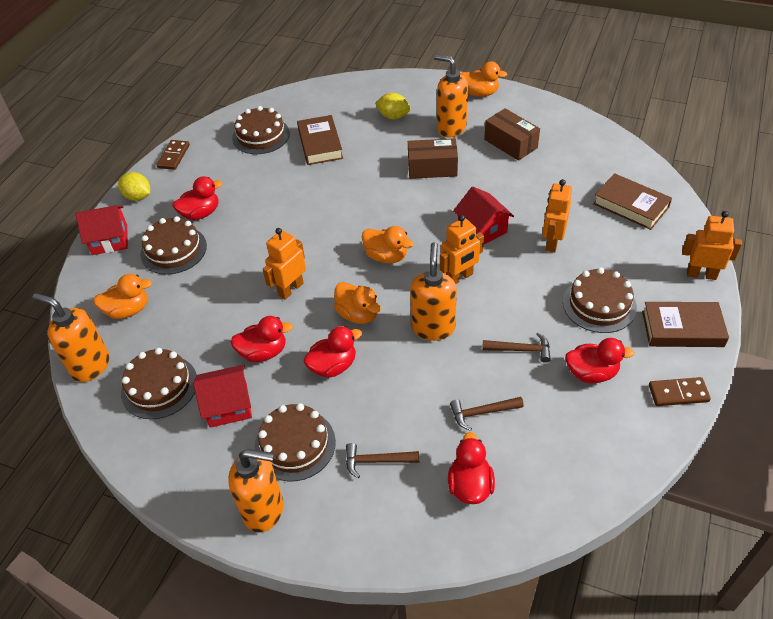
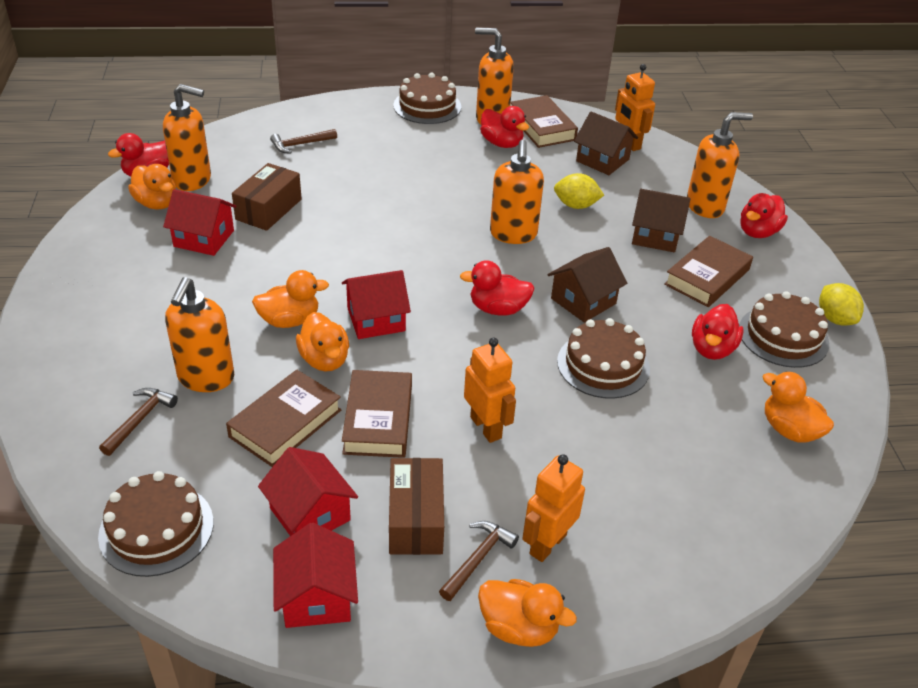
brown book: [297,115,343,165] [593,173,672,230] [642,302,729,347] = 3 -> [226,370,341,467] [342,370,412,458] [511,95,578,148] [664,236,753,307] = 4
brown cake: [121,348,197,419] [140,216,207,275] [232,106,290,154] [254,403,336,481] [563,267,637,333] = 5 -> [98,471,214,577] [393,73,461,124] [557,318,650,399] [739,291,829,368] = 4
brown domino: [156,140,190,170] [649,377,711,406] = 2 -> none = 0
brown house: none = 0 -> [548,247,627,323] [574,111,638,175] [632,189,691,252] = 3
orange duck: [93,274,152,319] [334,282,381,324] [362,226,414,264] [461,61,507,97] = 4 -> [128,164,176,209] [252,270,329,328] [296,312,349,372] [478,579,577,647] [763,372,834,442] = 5
orange robot: [263,228,306,300] [440,215,484,284] [542,179,572,253] [682,211,742,280] = 4 -> [464,337,516,443] [522,454,585,562] [615,64,655,151] = 3
orange soap dispenser: [33,293,109,382] [228,449,284,533] [410,242,457,341] [434,54,468,137] = 4 -> [163,84,211,191] [165,277,234,392] [475,28,514,125] [490,140,544,244] [687,112,753,218] = 5
red house: [76,205,128,255] [193,365,252,428] [453,186,514,245] = 3 -> [163,189,236,256] [258,447,358,536] [273,523,358,628] [342,270,411,339] = 4

